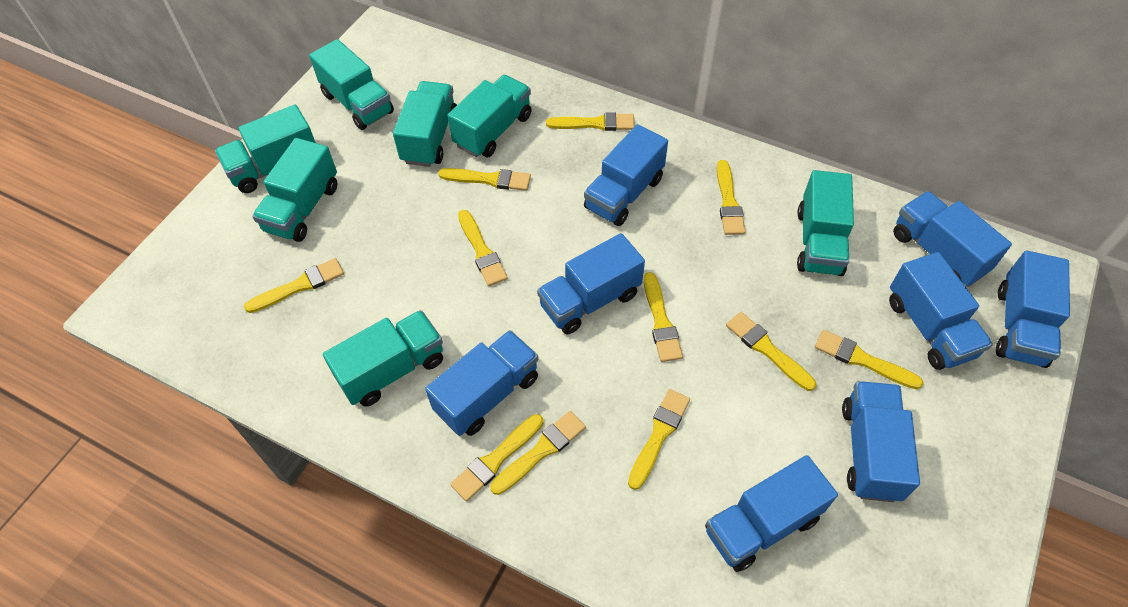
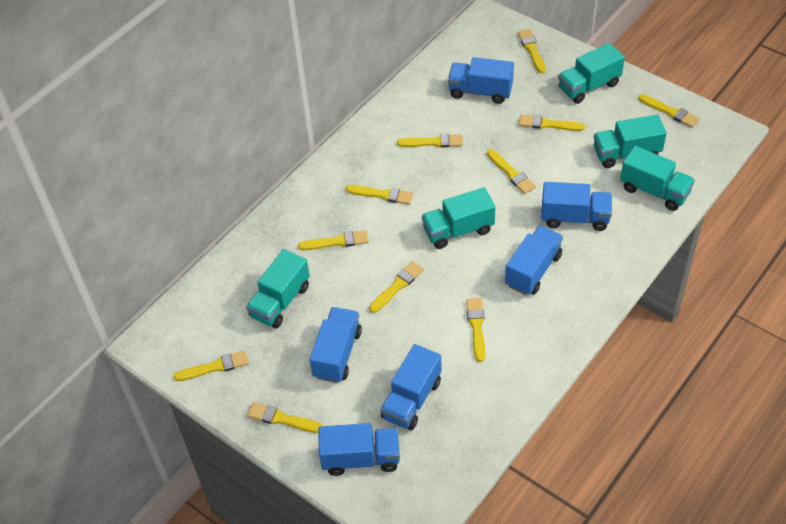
blue truck: [425,330,538,436] [537,233,645,335] [584,124,668,226] [705,455,838,572] [842,381,920,502] [889,252,993,370] [893,191,1012,287] [996,251,1070,368] = 8 -> [310,307,362,383] [318,423,400,476] [380,344,442,430] [448,57,514,104] [505,225,563,295] [541,182,612,231] = 6
turquoise truck: [215,105,316,193] [252,138,337,242] [309,39,394,130] [323,310,443,407] [393,81,457,167] [447,75,532,158] [797,170,854,276] = 7 -> [246,249,310,328] [422,187,495,249] [558,43,625,104] [594,115,667,168] [620,146,695,211] = 5

